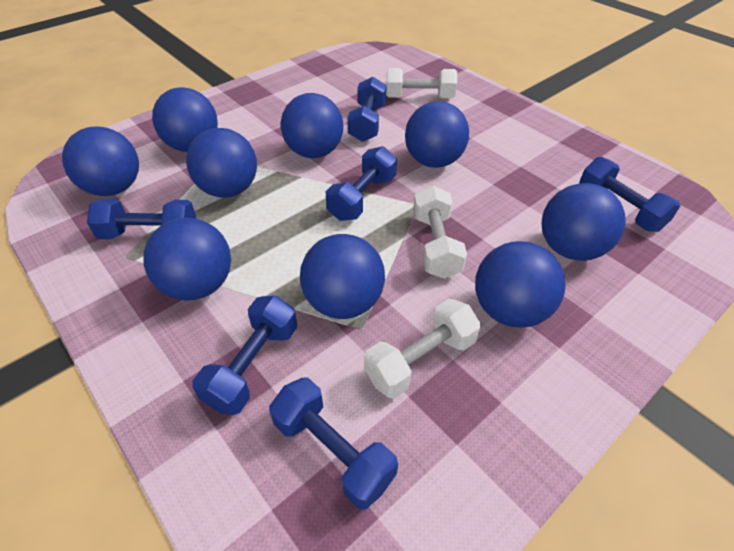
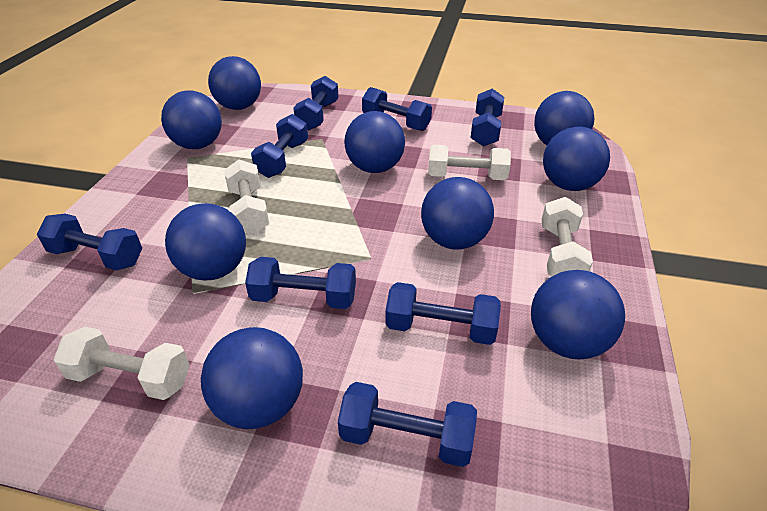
blue dumbbell: [87,199,196,239] [192,296,297,415] [269,377,398,510] [326,146,397,221] [347,77,387,142] [579,157,680,232] = 6 -> [37,214,142,270] [245,257,356,309] [251,114,308,178] [293,76,339,131] [338,382,477,467] [362,87,432,131] [386,282,501,345] [471,89,504,147] = 8
white dumbbell: [364,299,481,398] [386,68,457,99] [413,186,467,279] = 3 -> [53,327,190,400] [224,160,269,235] [428,145,511,180] [542,197,593,276] = 4

